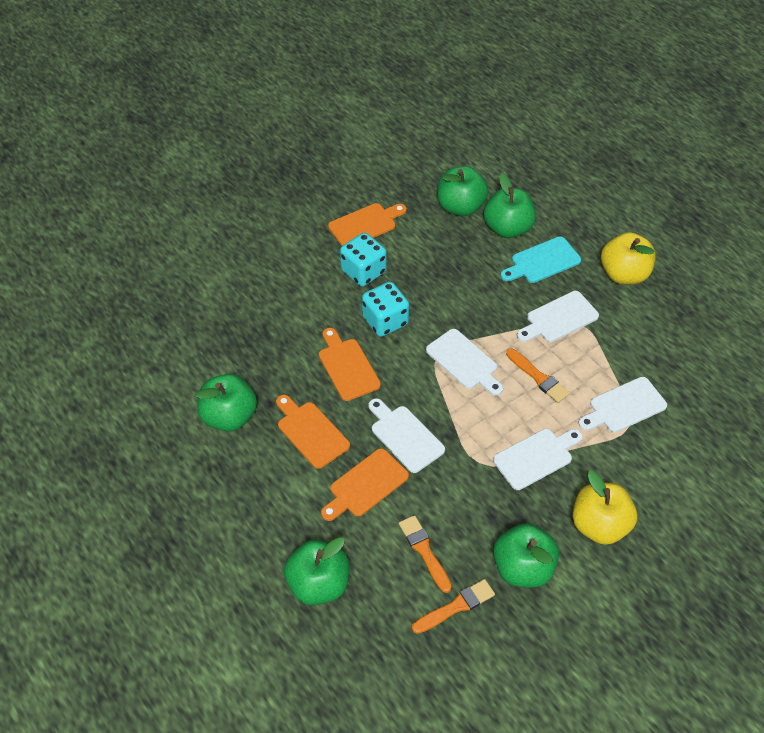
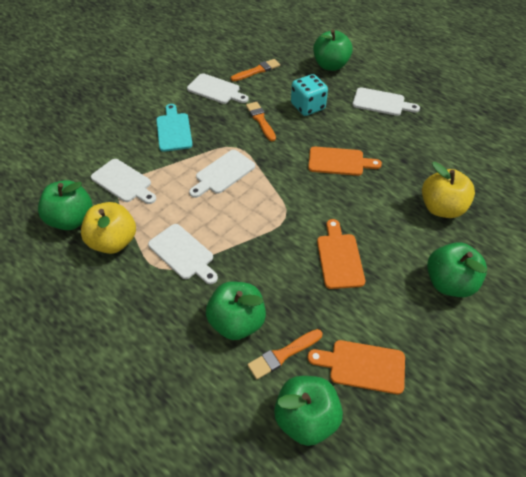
orange cutting board: [276,395,350,469] [319,328,381,401] [321,448,409,521] [328,203,407,246] = 4 -> [308,147,382,176] [308,340,405,394] [317,219,365,289] = 3
turquoise dice: [340,233,387,287] [362,282,409,337] = 2 -> [291,74,328,116] = 1

